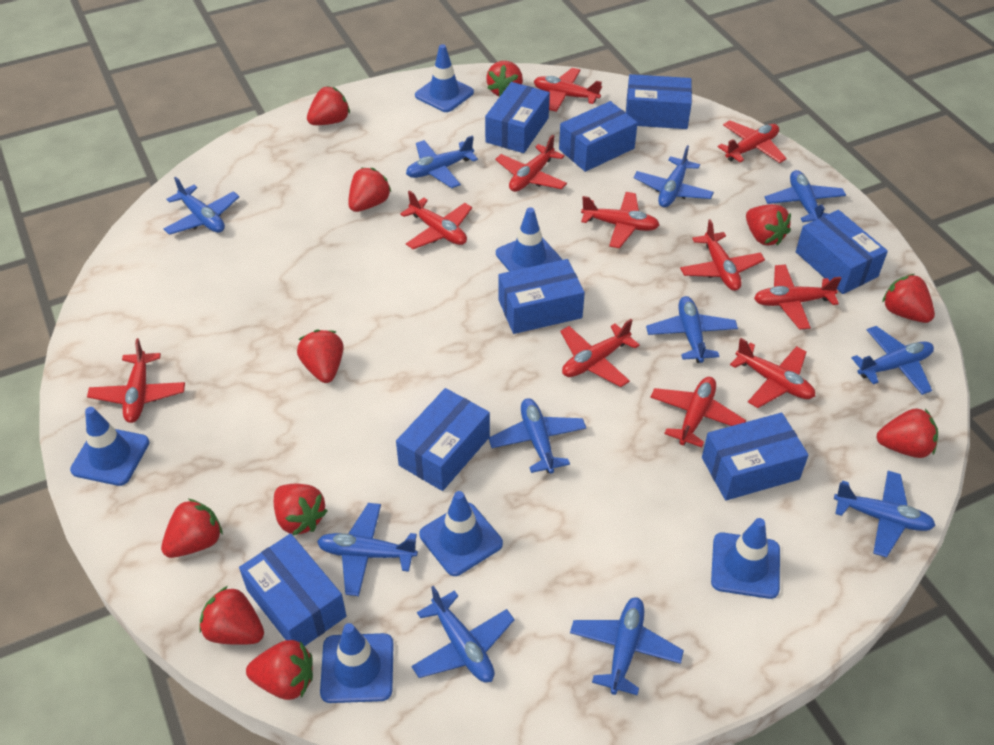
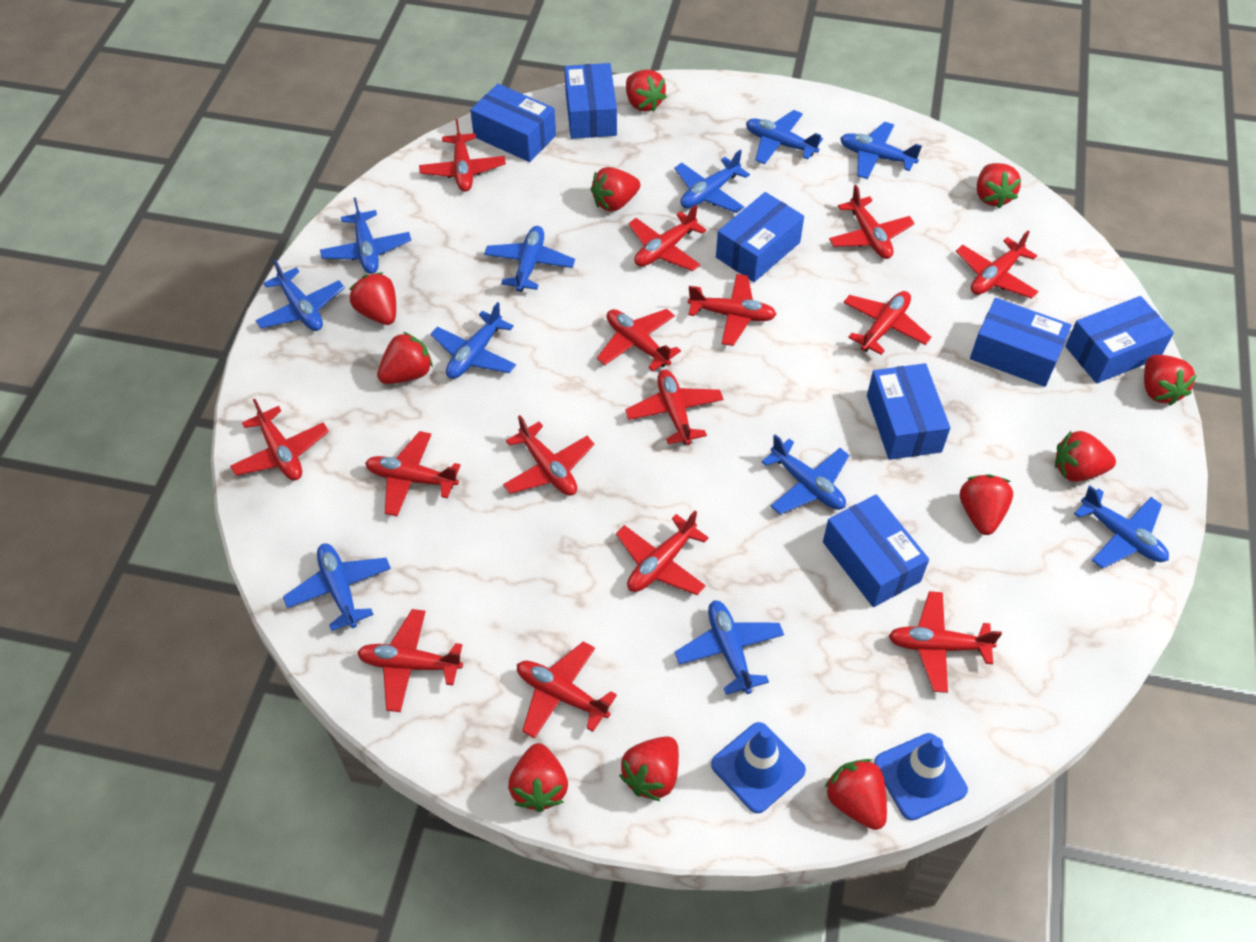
blue box: [239,534,346,646] [396,388,490,491] [485,82,550,153] [498,259,585,334] [559,101,638,172] [626,74,692,129] [702,413,809,500] [796,210,888,294] = 8 -> [470,84,556,162] [564,63,617,139] [716,192,804,282] [823,494,929,607] [867,363,950,460] [970,298,1072,387] [1065,296,1174,384] = 7
blue traffic cone: [70,407,149,486] [320,623,394,703] [415,44,474,112] [420,491,503,576] [496,207,562,272] [711,518,780,599] = 6 -> [711,722,806,813] [874,733,968,820] = 2
red plane: [87,338,185,423] [400,190,472,249] [495,135,567,192] [534,68,602,112] [560,319,640,387] [581,192,659,248] [650,377,746,447] [680,219,765,291] [718,120,787,163] [730,338,815,408] [754,265,842,330] = 11 -> [230,399,329,481] [357,609,463,712] [365,431,461,516] [419,119,506,192] [503,415,595,496] [517,641,617,739] [597,309,681,371] [616,511,709,595] [625,370,723,445] [628,205,706,271] [688,274,777,346] [829,185,915,259] [843,291,931,355] [889,591,1002,693] [956,231,1039,299] = 15

